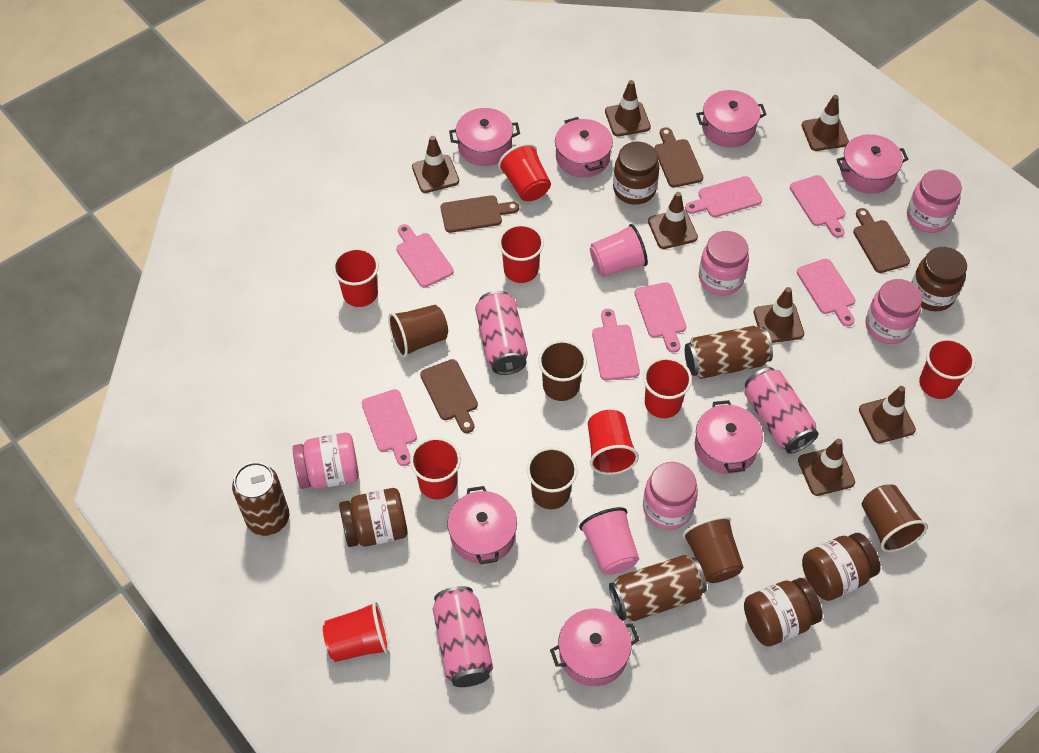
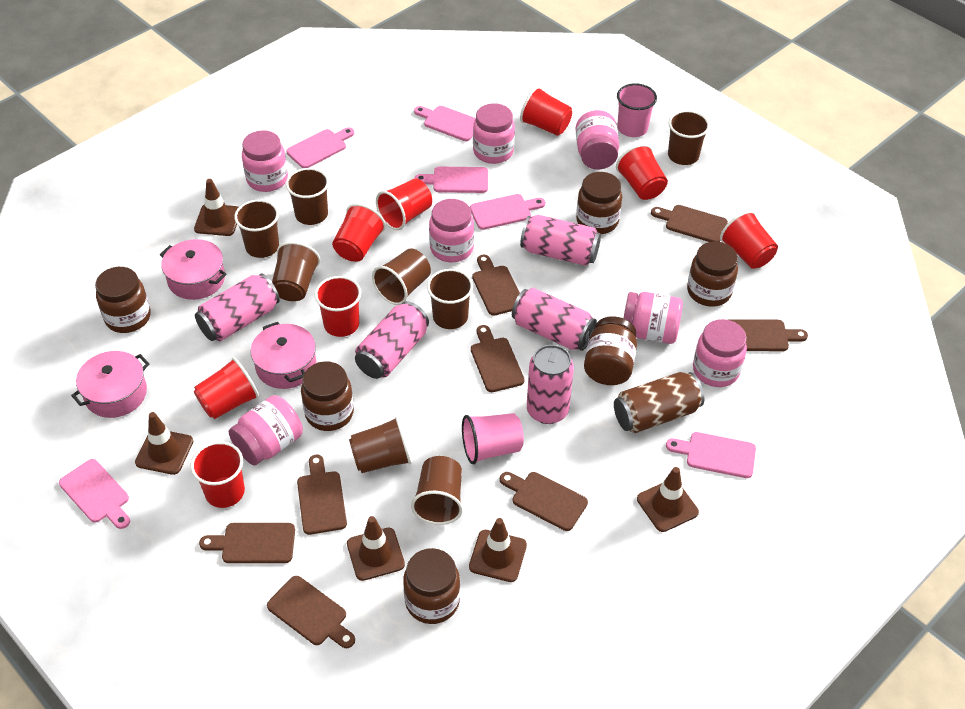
brown can: [232,462,289,536] [609,555,707,621] [685,326,773,379] = 3 -> [614,372,704,433] = 1
brown cup: [388,305,448,357] [527,447,578,509] [538,340,587,401] [682,516,743,583] [862,485,928,552] = 5 -> [234,200,279,258] [272,242,320,301] [286,168,329,225] [349,416,412,473] [372,248,431,305] [411,456,463,525] [427,269,473,329] [668,110,710,165] = 8
brown cutting board: [420,359,478,433] [441,195,519,233] [654,127,703,188] [853,208,910,273] = 4 -> [199,523,295,563] [267,576,355,648] [297,455,347,535] [471,325,525,392] [472,255,520,316] [500,472,588,531] [651,205,728,242] [729,319,808,351] = 8
brown jar: [339,488,407,547] [613,142,659,205] [744,578,823,647] [802,533,880,601] [911,247,967,311] = 5 -> [95,267,151,333] [301,361,354,431] [403,548,460,624] [576,172,622,234] [584,316,637,385] [687,241,738,307] = 6
brown traffic cone: [412,136,459,193] [605,80,651,137] [648,192,698,249] [754,287,804,343] [798,439,855,496] [802,95,849,151] [859,386,916,443] = 7 -> [135,412,193,475] [194,179,239,236] [347,516,405,581] [469,518,527,582] [637,467,699,532] = 5
pink can: [433,586,493,687] [475,291,528,375] [744,367,819,454] = 3 -> [195,274,280,341] [355,301,429,379] [512,288,597,351] [520,215,601,266] [527,345,574,424] = 5
pink cutting board: [362,389,417,466] [396,224,454,287] [592,309,640,380] [635,282,686,353] [685,176,762,217] [790,175,846,238] [797,259,855,326] = 7 -> [59,459,130,529] [286,127,354,168] [414,106,476,141] [415,167,488,193] [470,194,545,230] [666,432,756,478] = 6
pink jar: [293,433,359,489] [643,462,698,530] [699,231,749,295] [866,279,922,344] [907,169,962,233] = 5 -> [229,395,303,465] [242,130,288,192] [429,199,474,262] [473,103,515,164] [575,110,619,169] [623,292,683,344] [693,319,747,387] = 7
pink pot: [447,486,517,564] [449,108,520,166] [550,609,639,686] [555,117,613,178] [695,400,763,474] [696,90,767,148] [836,134,909,194] = 7 -> [71,351,150,418] [160,239,227,300] [251,322,316,389] = 3

